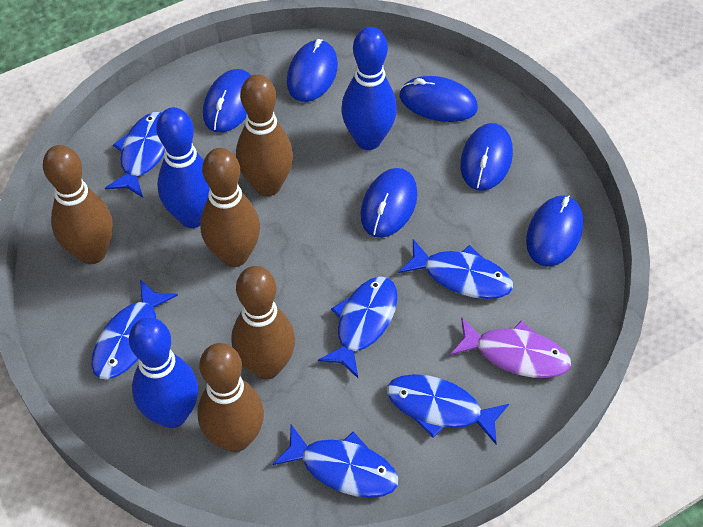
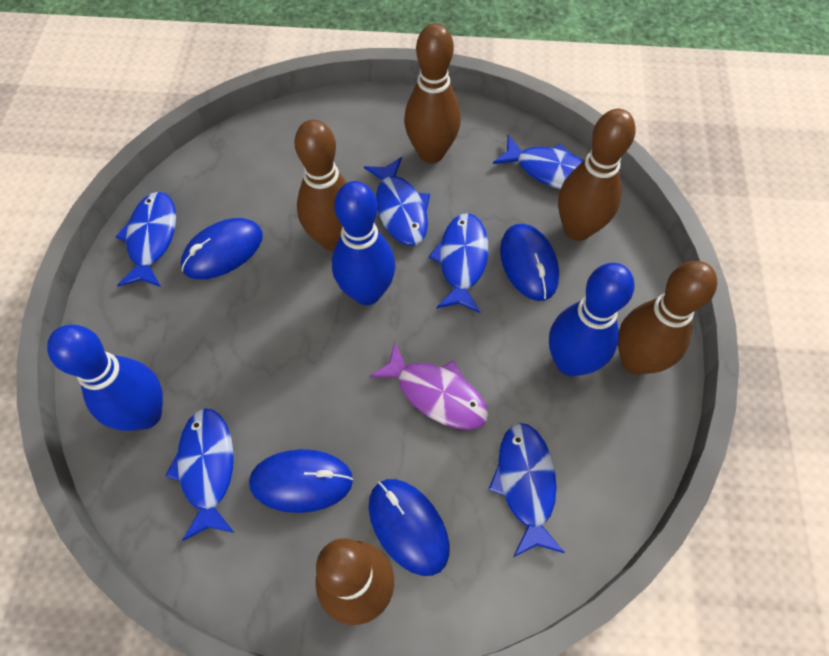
blue mouse: [203,69,251,133] [287,39,338,102] [361,168,417,238] [399,76,478,122] [460,123,513,191] [526,195,583,267] = 6 -> [181,218,263,279] [249,449,353,513] [369,479,450,576] [500,224,559,301] = 4

